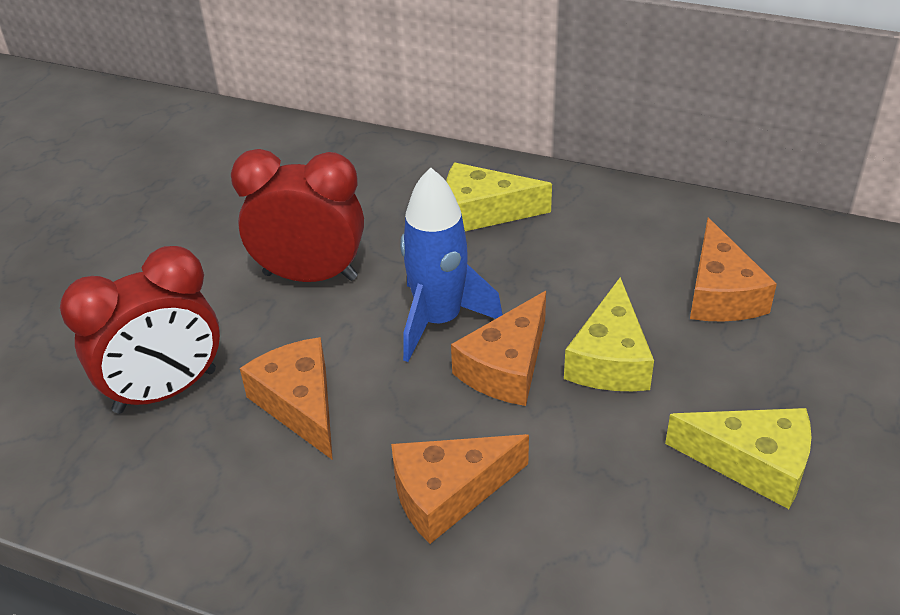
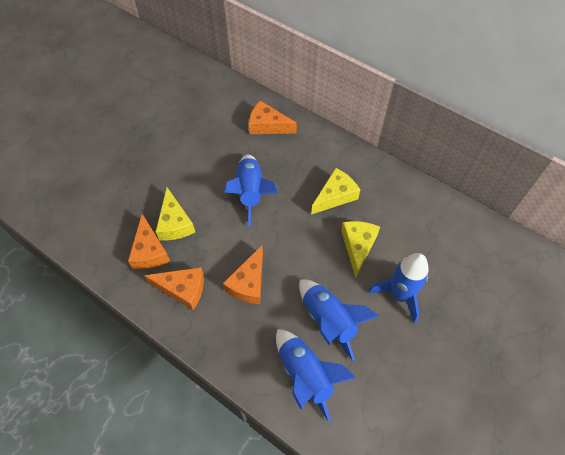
blue rocket: [400,167,503,362] = 1 -> [224,155,278,226] [276,329,356,422] [299,279,379,361] [369,253,429,323] = 4
red clock: [60,246,220,414] [231,149,364,282] = 2 -> none = 0

